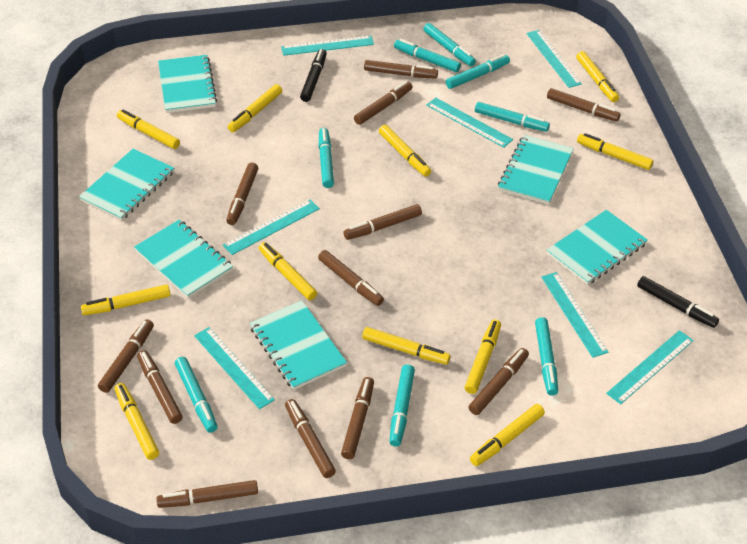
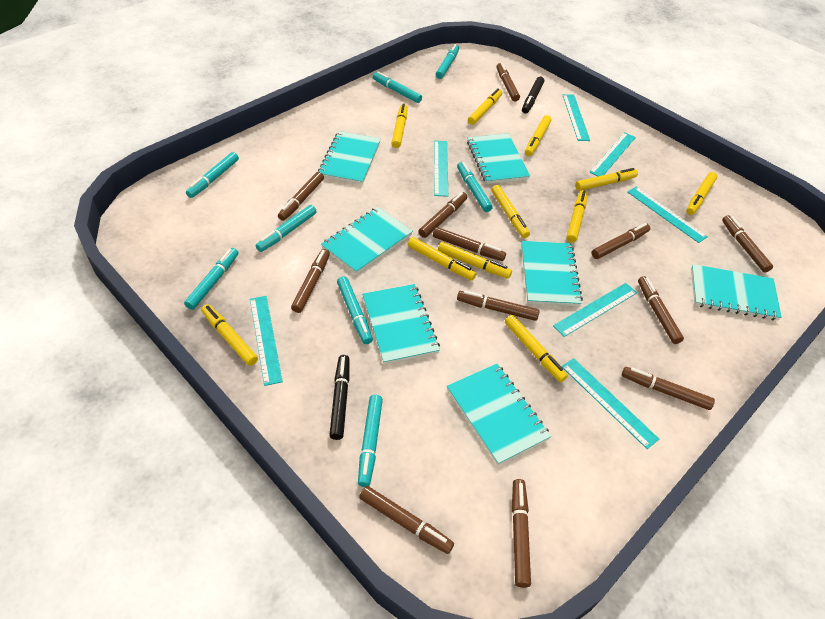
turquoise notebook: [79,149,174,221] [134,220,233,298] [158,55,217,113] [250,300,347,390] [498,135,574,205] [547,210,648,285] = 6 -> [318,131,381,185] [321,207,413,274] [362,284,440,365] [447,364,551,465] [467,134,530,184] [521,241,583,306] [691,264,782,320] = 7

